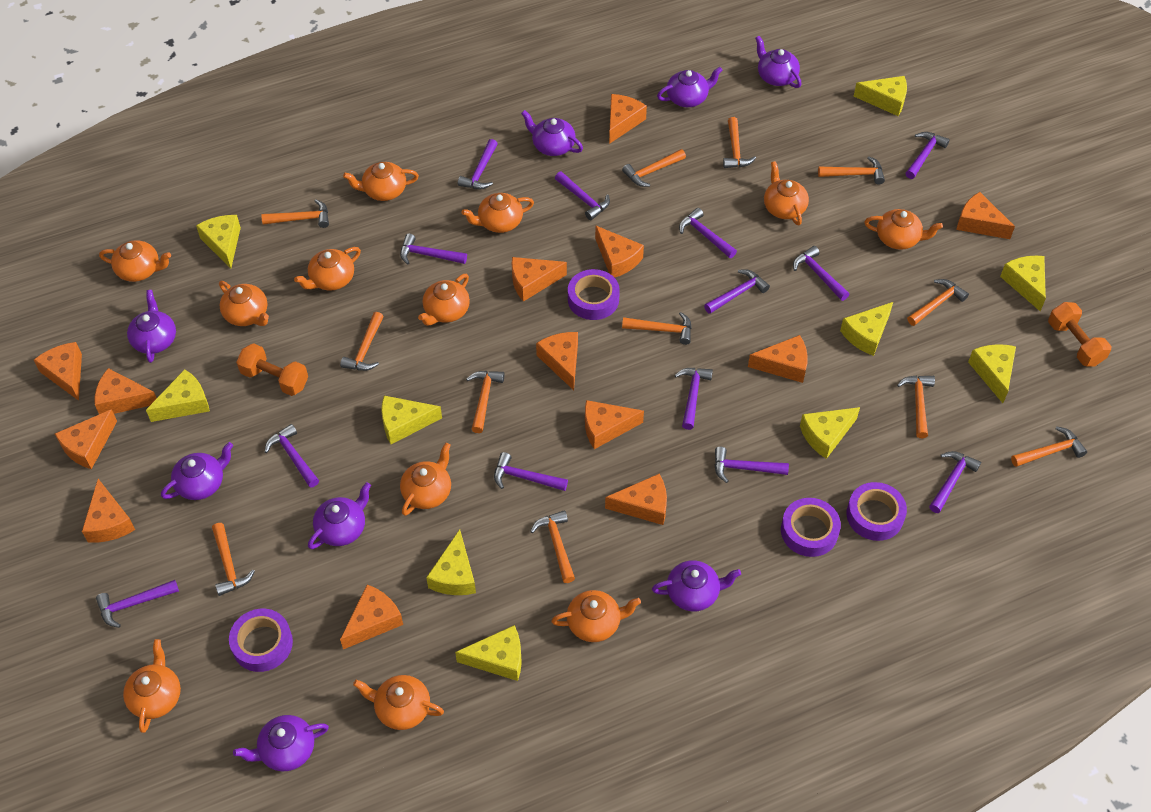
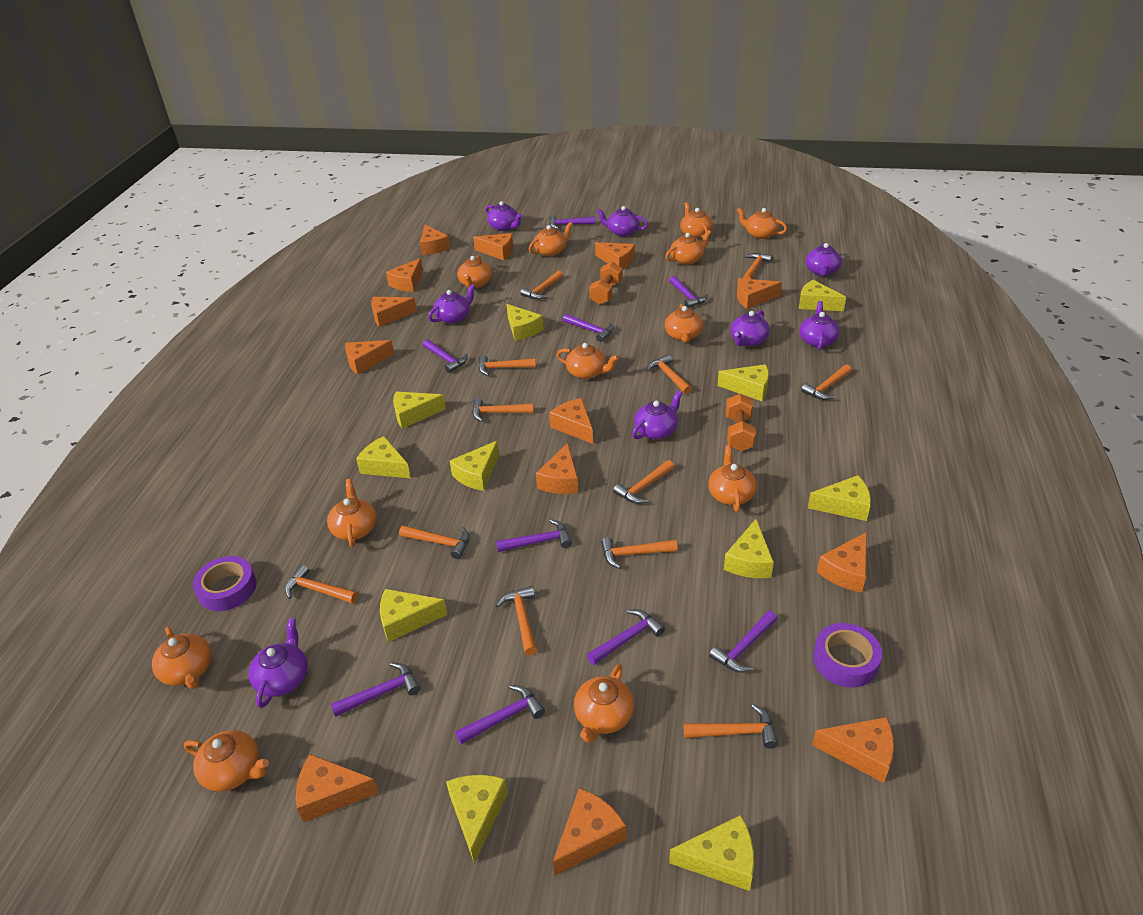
purple hammer: [96,580,179,628] [265,424,319,488] [400,233,467,265] [458,139,498,189] [494,452,568,491] [555,172,610,220] [675,368,713,430] [679,208,737,258] [704,269,770,314] [714,447,789,483] [793,246,849,301] [905,132,950,179] [929,451,981,513] = 13 -> [331,662,420,717] [423,339,468,373] [455,685,545,744] [496,519,572,552] [549,215,595,229] [563,314,614,342] [587,609,665,665] [669,276,708,308] [709,611,777,673] = 9
purple tape: [229,609,293,672] [568,269,620,320] [781,498,841,557] [846,482,907,541] = 4 -> [193,556,257,611] [813,623,882,688] = 2
yellow cheese: [146,369,210,422] [196,215,241,269] [381,396,442,444] [426,529,476,595] [455,625,522,681] [800,407,860,459] [840,302,893,356] [854,76,907,116] [968,344,1016,403] [1000,256,1046,311] = 10 -> [356,436,411,478] [380,589,448,642] [393,391,446,429] [446,775,508,864] [450,441,499,491] [507,304,544,341] [669,815,754,891] [718,364,769,401] [724,519,774,578] [799,280,846,311] [808,475,871,521] = 11

